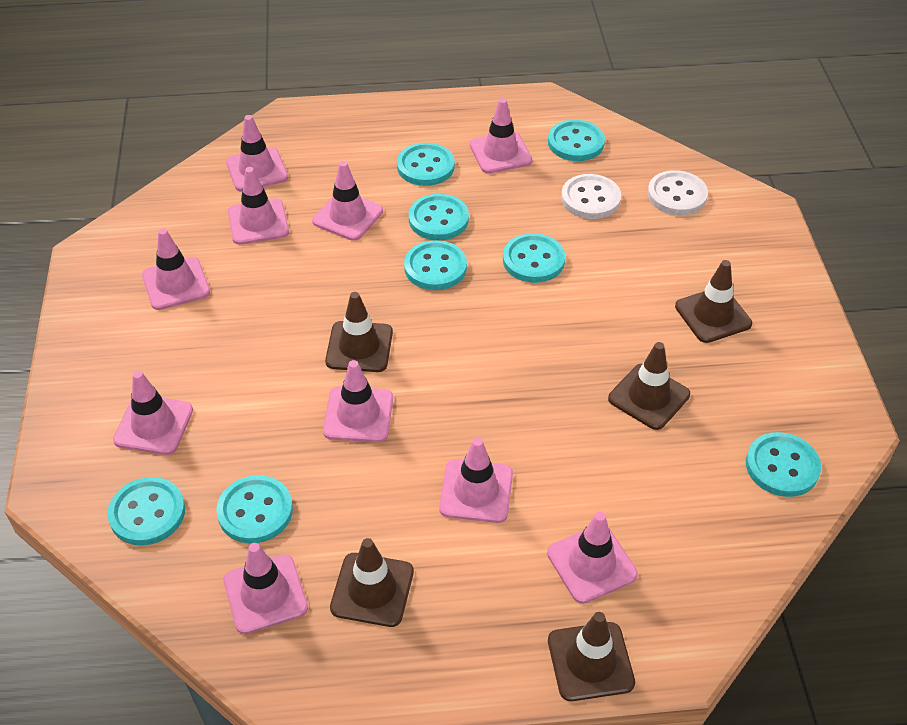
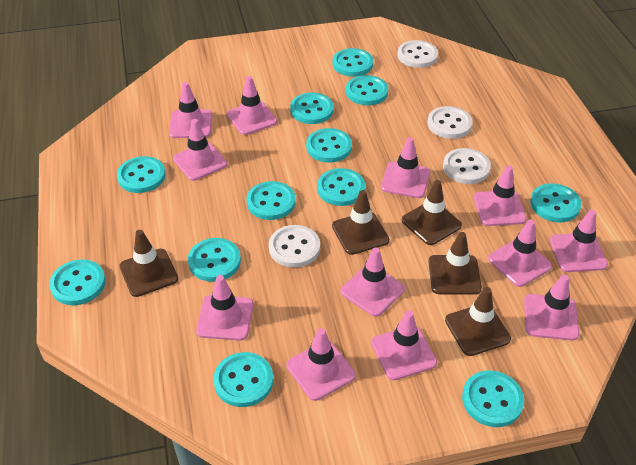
pink traffic cone: [113,371,193,455] [142,228,210,310] [223,543,308,634] [226,115,288,192] [228,167,289,245] [312,161,383,241] [323,360,393,442] [439,438,513,523] [470,98,532,173] [547,512,638,604] = 10 -> [169,82,212,138] [173,119,227,181] [196,275,253,341] [227,76,277,135] [287,328,356,401] [340,247,405,317] [371,310,437,380] [381,137,430,198] [474,165,527,226] [488,220,552,287] [524,275,579,341] [550,210,608,272] = 12
turquoise button: [107,477,185,546] [216,475,293,543] [397,143,455,186] [404,240,467,290] [409,194,469,240] [503,233,565,283] [548,120,605,161] [746,432,821,497] = 8 -> [49,259,106,305] [117,156,166,193] [188,238,241,282] [213,352,273,407] [246,181,296,220] [290,93,334,124] [306,128,352,163] [317,168,365,206] [332,48,373,77] [346,75,388,105] [462,371,524,427] [530,183,582,222] = 12
white button: [561,174,621,219] [647,170,708,215] = 2 -> [269,225,320,268] [397,40,438,68] [427,106,473,139] [443,148,491,184] = 4

